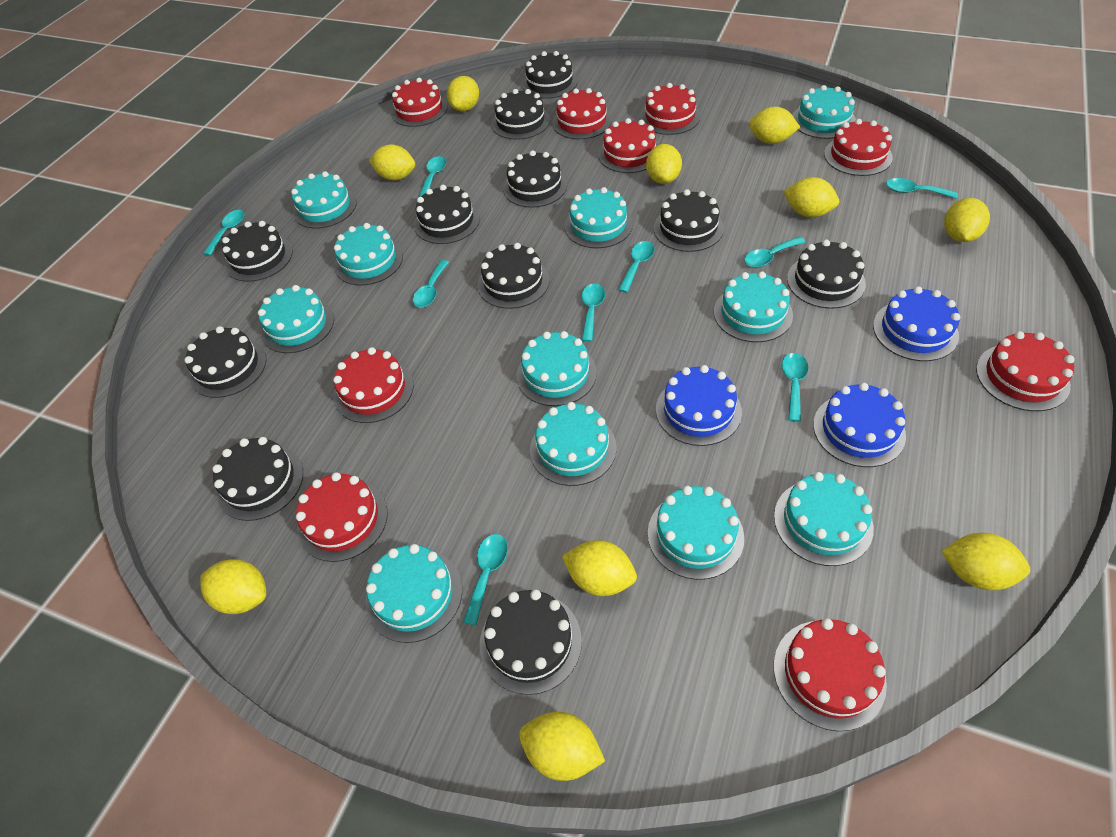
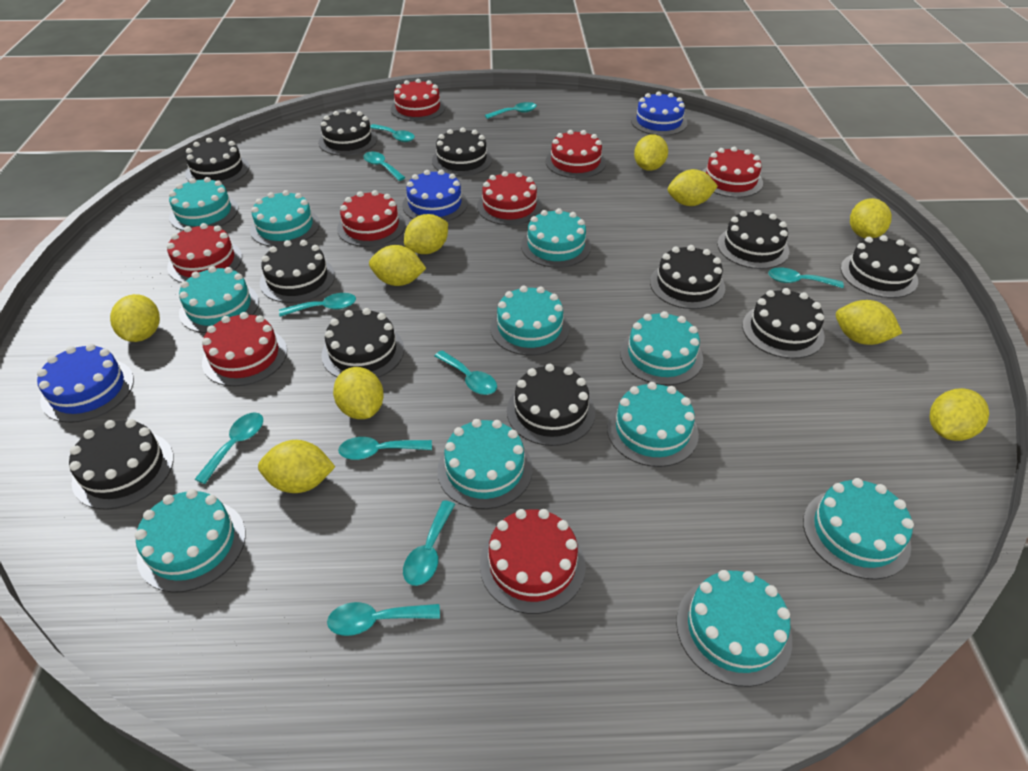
red cake: [296,472,388,562] [333,347,413,423] [391,78,448,127] [552,88,612,139] [598,118,658,173] [640,83,701,135] [774,618,887,731] [824,119,893,176] [976,331,1075,411] = 9 -> [167,223,242,283] [202,312,287,386] [337,190,406,247] [391,79,445,121] [477,171,542,225] [480,509,586,614] [546,130,606,178] [702,147,763,198] = 8
turquoise spoon: [203,210,245,256] [413,260,449,308] [419,156,446,197] [463,534,508,626] [582,283,605,342] [618,241,654,293] [744,236,805,267] [782,353,809,422] [886,178,958,199] = 9 -> [195,412,263,484] [279,293,356,317] [327,602,440,636] [338,437,432,460] [364,152,405,181] [370,124,415,142] [403,500,455,586] [435,351,497,395] [485,102,537,119] [768,267,844,288] = 10

